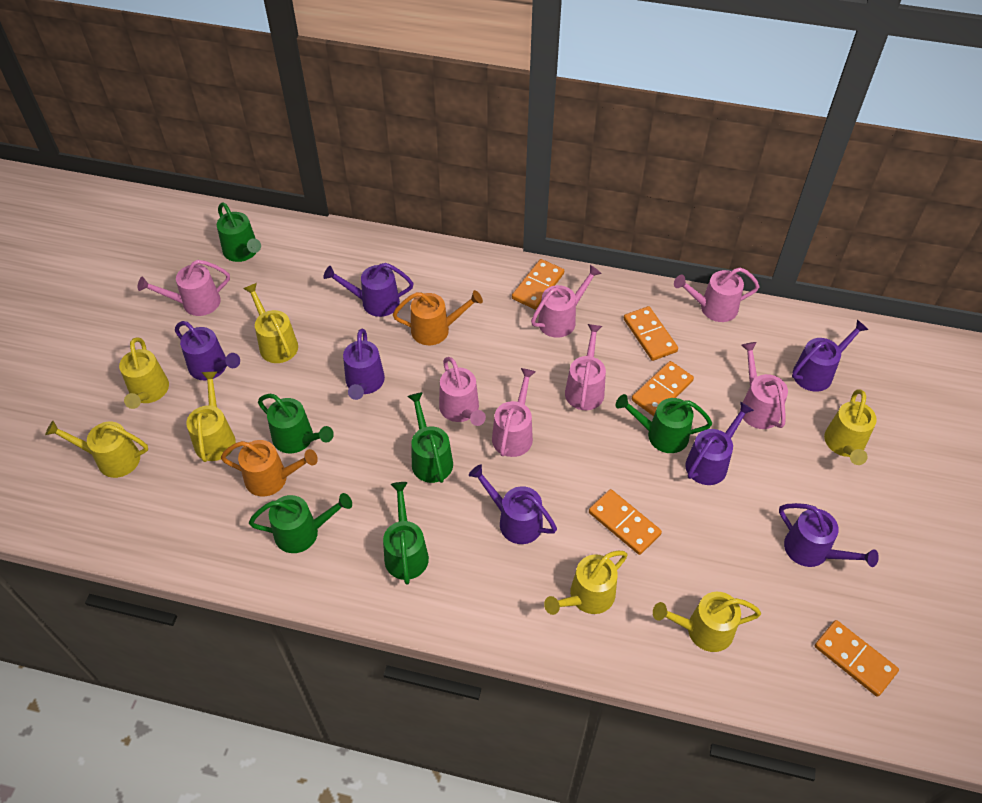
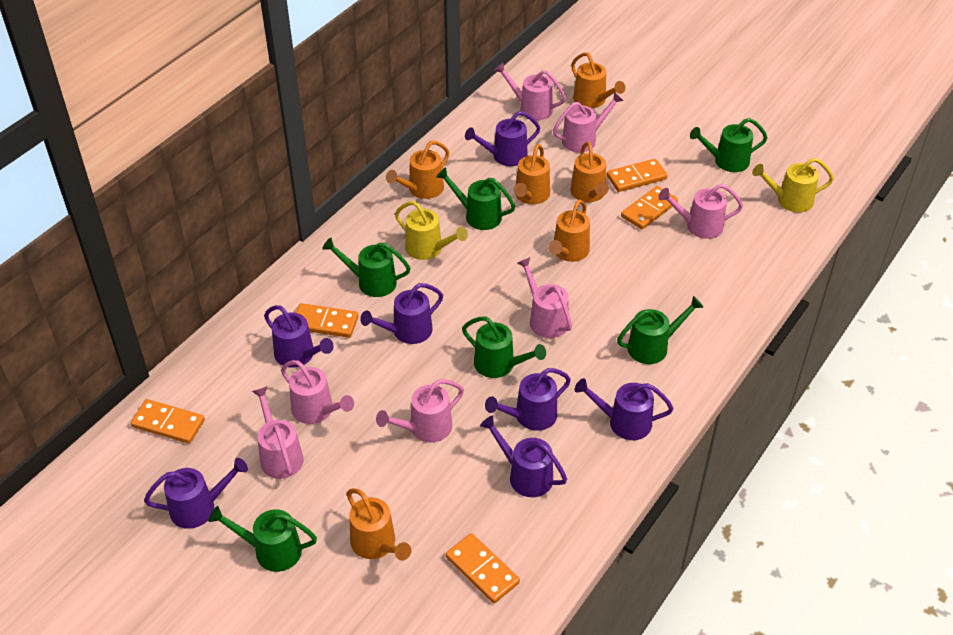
orange watering can: [221,440,318,496] [393,290,483,345] = 2 -> [347,488,411,561] [386,141,450,199] [514,144,550,204] [548,200,590,262] [570,142,609,202] [571,52,625,108] = 6
yellow watering can: [45,421,148,478] [119,338,169,409] [186,371,236,462] [243,283,298,363] [544,551,628,615] [653,592,761,652] [824,390,877,465] = 7 -> [395,201,468,260] [752,158,834,212] = 2

